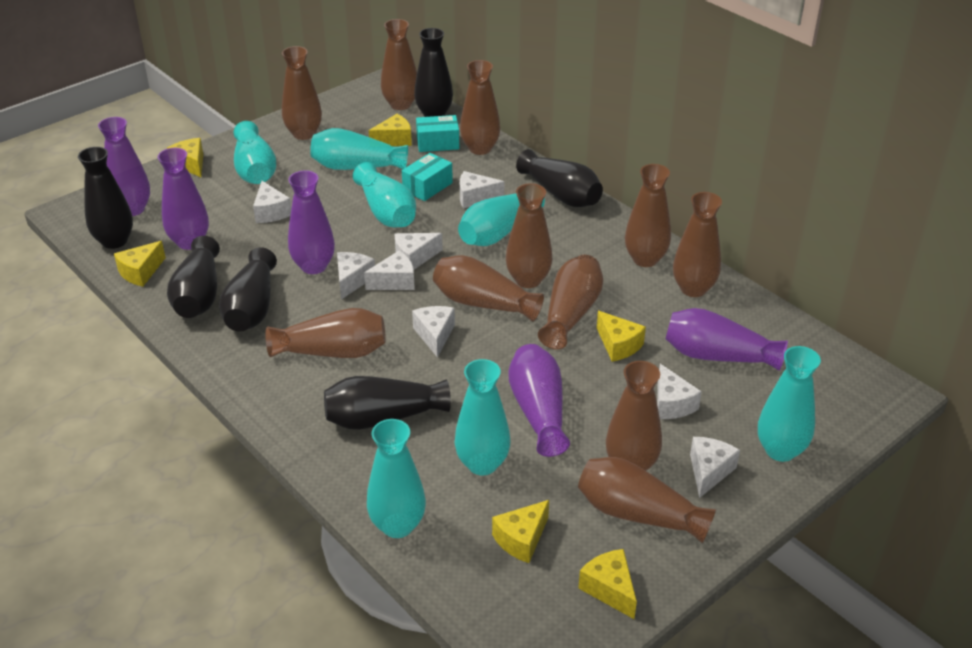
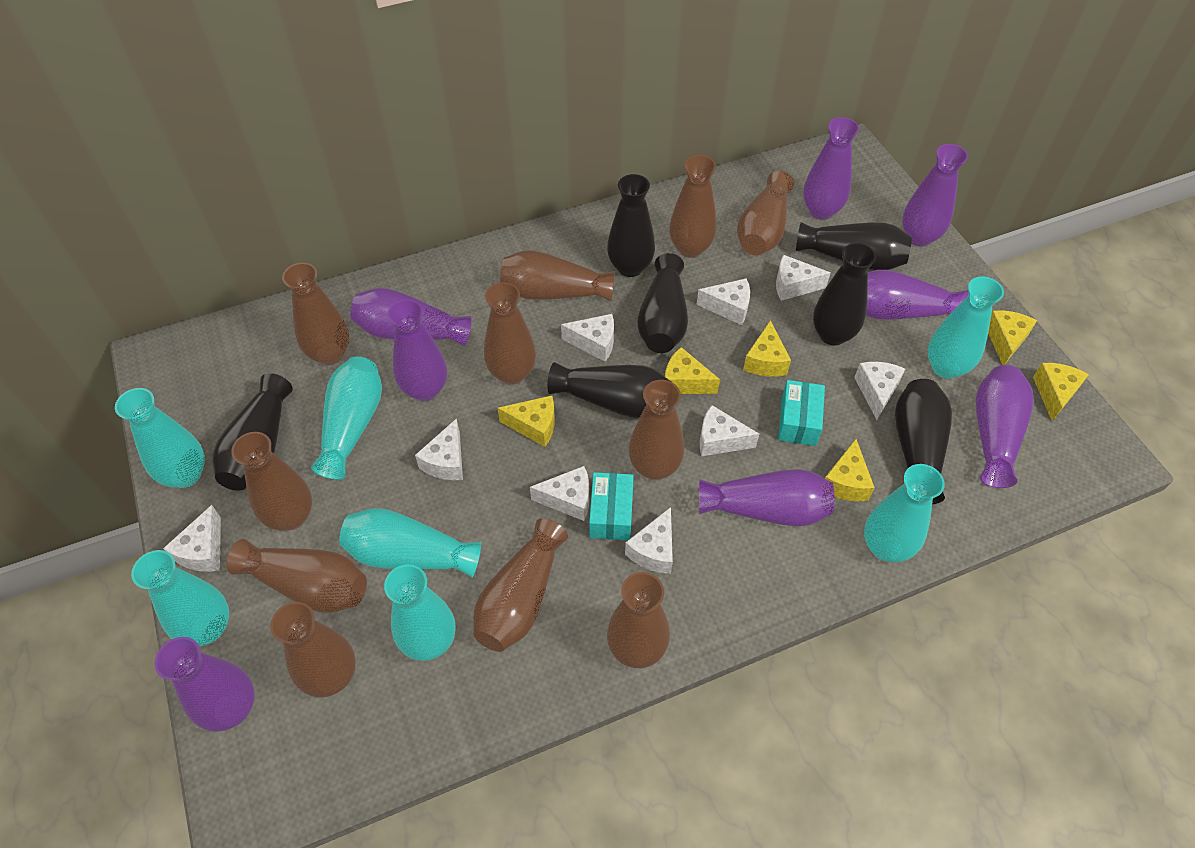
black vase: [78,147,133,249] [167,236,220,318] [219,247,277,331] [324,376,451,430] [414,28,453,117] [516,149,603,207] = 6 -> [212,373,293,491] [547,362,671,418] [607,174,655,277] [638,253,688,353] [796,222,912,270] [813,243,876,345] [895,379,952,504] = 7
purple vase: [98,117,150,216] [158,148,209,250] [288,170,335,274] [508,344,570,457] [666,308,788,371] = 5 -> [154,637,255,732] [350,288,472,346] [387,299,447,401] [699,469,834,527] [803,117,859,220] [866,270,968,320] [902,144,968,247] [976,365,1034,488] = 8
white cheese: [253,181,291,223] [337,252,375,300] [364,250,415,290] [395,233,443,270] [412,306,455,358] [460,171,504,209] [657,364,702,419] [690,437,740,498] = 8 -> [163,505,221,572] [415,418,463,480] [530,466,589,521] [561,314,614,362] [625,507,673,574] [696,278,750,325] [700,405,759,456] [776,255,831,301] [854,362,905,420] = 9

